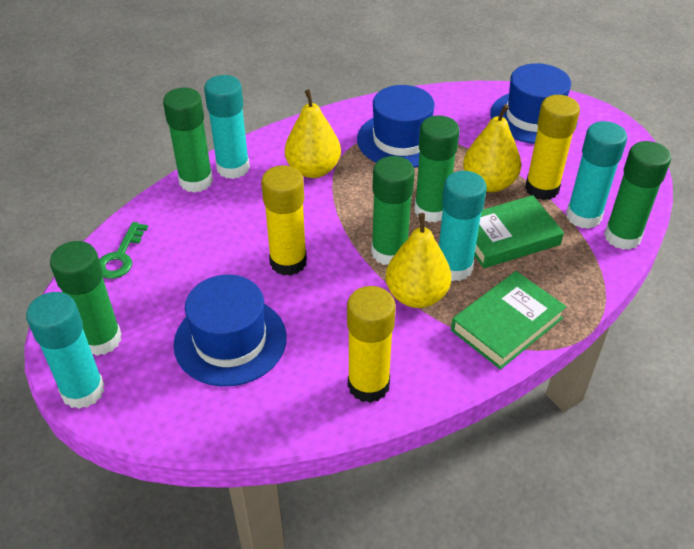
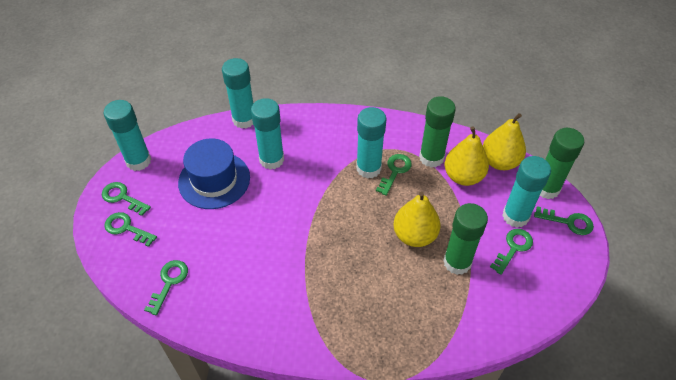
blue hat: [173,275,287,387] [357,85,435,168] [490,63,578,144] = 3 -> [178,138,250,209] = 1
green book: [451,271,567,370] [474,195,564,268] = 2 -> none = 0
green glue stick: [50,241,122,356] [163,88,213,193] [371,156,415,265] [414,116,460,222] [604,141,671,250] = 5 -> [419,96,456,167] [443,203,488,275] [540,128,584,199] = 3
green key: [99,222,148,279] = 1 -> [102,182,151,216] [104,212,157,247] [144,260,188,316] [376,154,412,196] [490,229,533,275] [534,206,594,235] = 6
turquoise glue stick: [26,292,104,409] [204,75,250,179] [439,171,487,281] [566,121,627,229] = 4 -> [104,100,151,171] [222,58,253,129] [251,98,284,170] [356,107,386,179] [502,156,551,228] = 5
yellow glue stick: [261,165,307,276] [347,286,396,403] [525,95,580,200] = 3 -> none = 0

